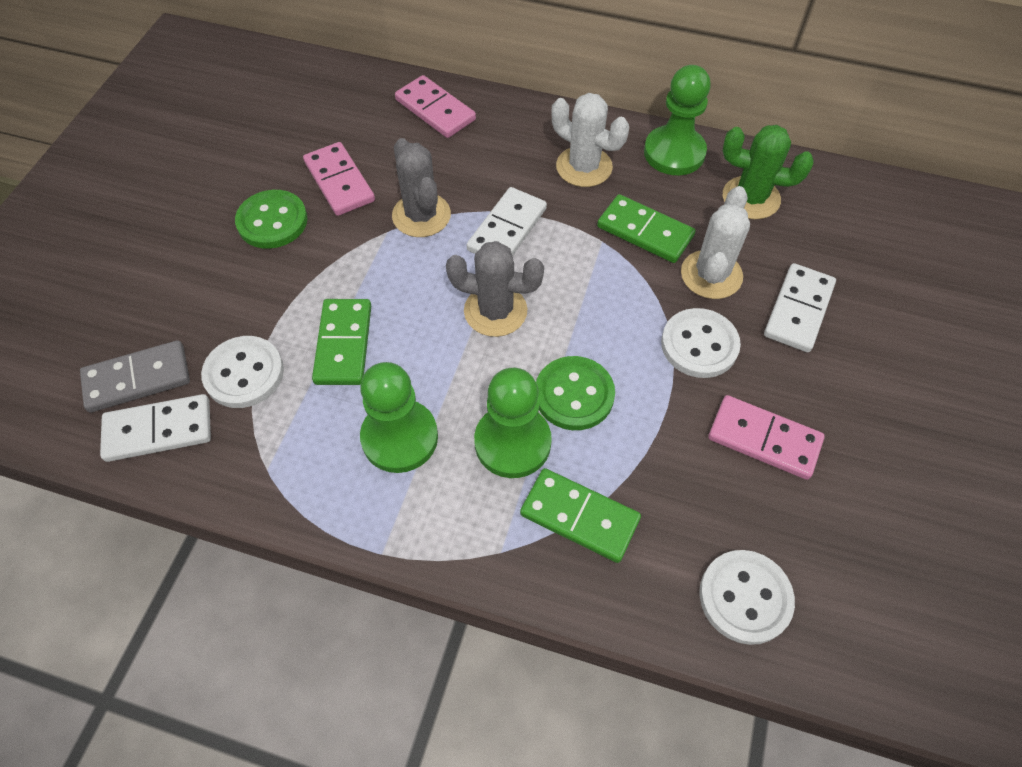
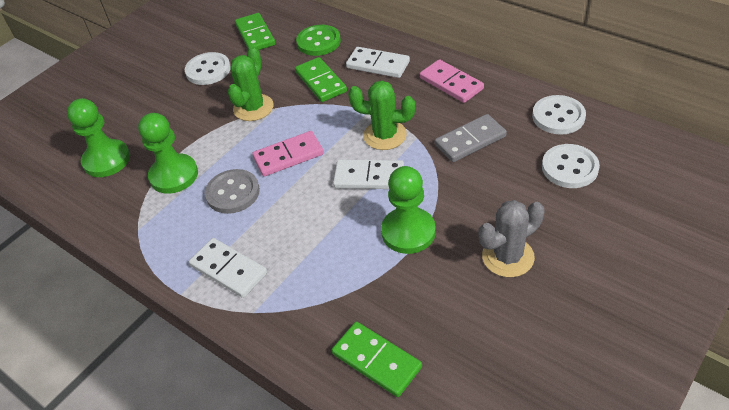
green button: [235,190,308,249] [536,356,615,430] = 2 -> [296,25,341,56] = 1
green cactus: [723,125,814,219] = 1 -> [228,46,273,121] [348,81,415,150] = 2
grey button: none = 0 -> [205,169,260,214] = 1
grey cactus: [392,138,451,237] [446,241,544,337] = 2 -> [479,200,544,277] = 1
pink domino: [303,142,375,216] [395,75,476,138] [708,395,825,480] = 3 -> [252,131,324,177] [420,59,484,103] = 2
white cactus: [552,93,629,187] [681,186,750,299] = 2 -> none = 0

